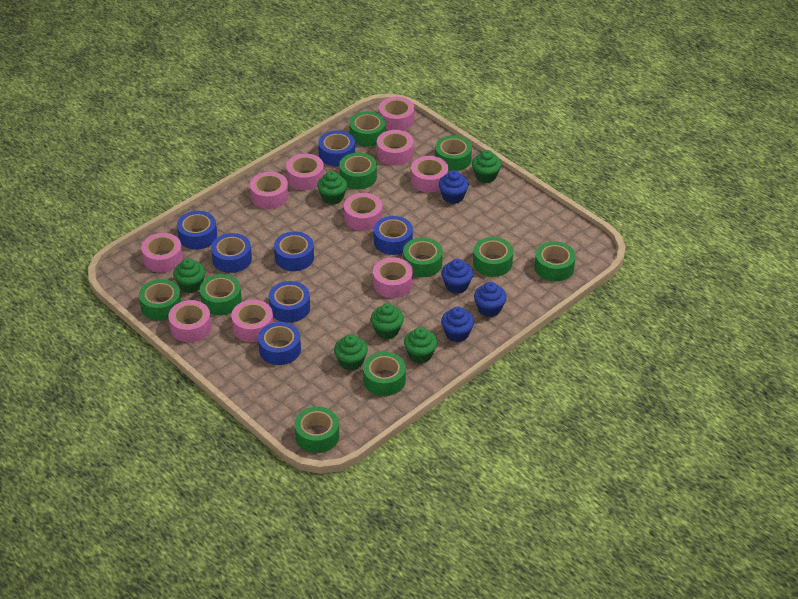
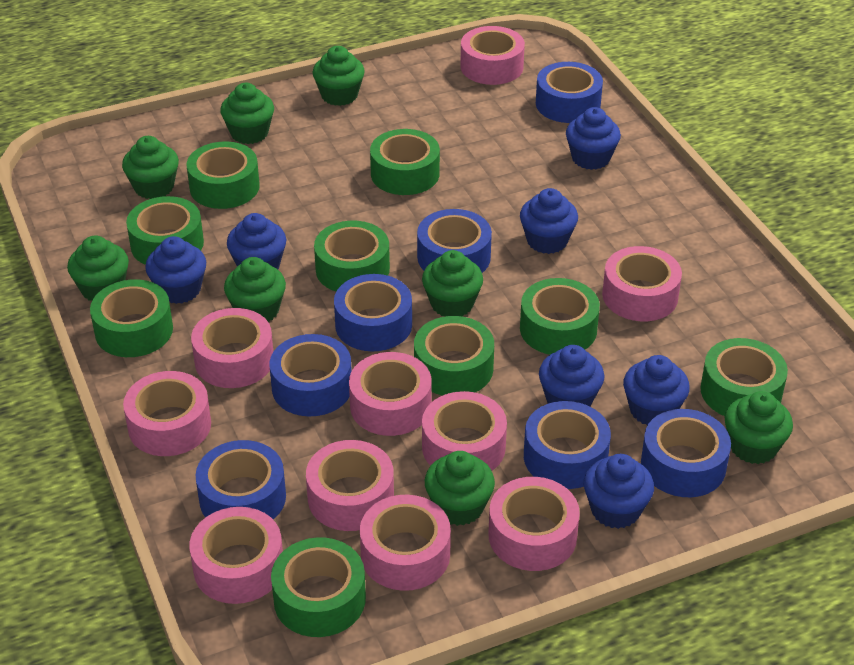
blue cupcake: [439,170,469,204] [441,259,473,294] [441,307,474,342] [474,282,507,317] = 4 -> [145,236,206,304] [227,213,286,269] [520,188,578,254] [539,345,604,406] [566,107,621,170] [584,454,654,529] [623,355,690,425] = 7
green cupcake: [173,258,205,293] [317,171,347,205] [334,334,368,370] [371,304,404,339] [404,327,437,363] [472,150,502,183] = 6 -> [67,235,129,301] [122,136,179,199] [220,83,274,144] [224,257,286,322] [313,46,365,106] [422,250,483,316] [425,451,495,526] [725,391,793,464] = 8
green tape: [139,279,181,321] [200,274,242,315] [294,407,339,453] [339,153,377,189] [349,111,386,147] [363,352,406,396] [403,237,443,277] [435,135,472,171] [473,237,513,277] [535,241,576,282] = 10 -> [90,279,173,357] [126,196,204,265] [186,141,260,209] [271,537,366,637] [314,221,390,291] [370,129,440,195] [414,316,494,396] [520,278,600,355] [700,338,788,416] = 9

